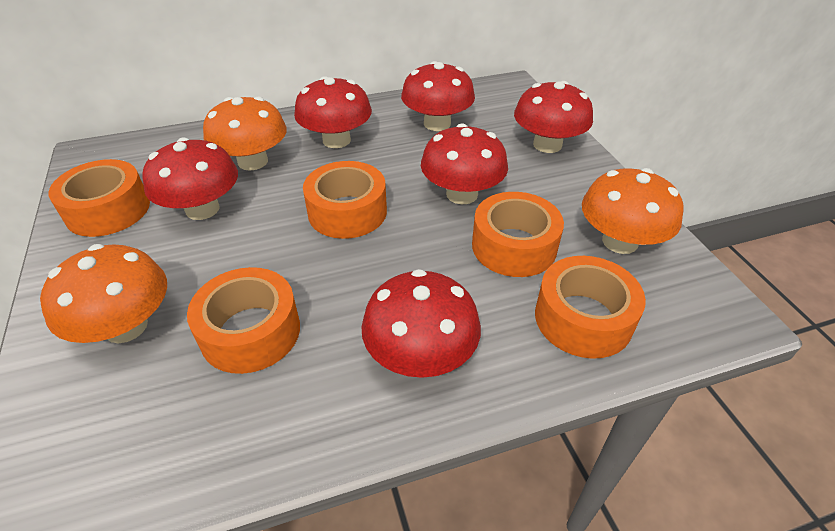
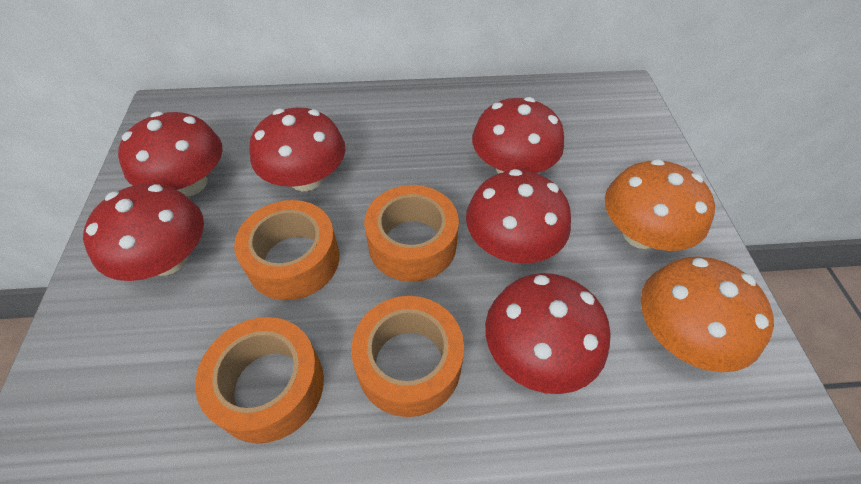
orange mushroom: [40,244,167,343] [203,96,287,171] [582,168,684,254] = 3 -> [605,159,715,251] [641,257,774,372] = 2
orange tape: [49,159,150,237] [187,267,300,374] [303,161,387,239] [472,192,564,277] [535,256,646,359] = 5 -> [195,317,324,444] [234,200,339,300] [351,296,464,417] [364,185,459,282] = 4

